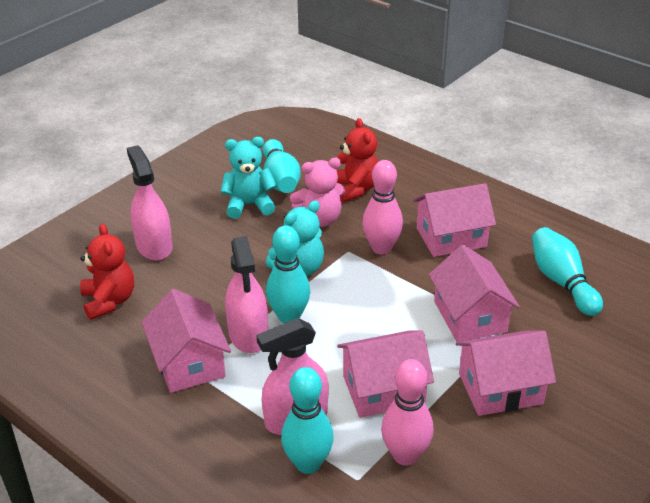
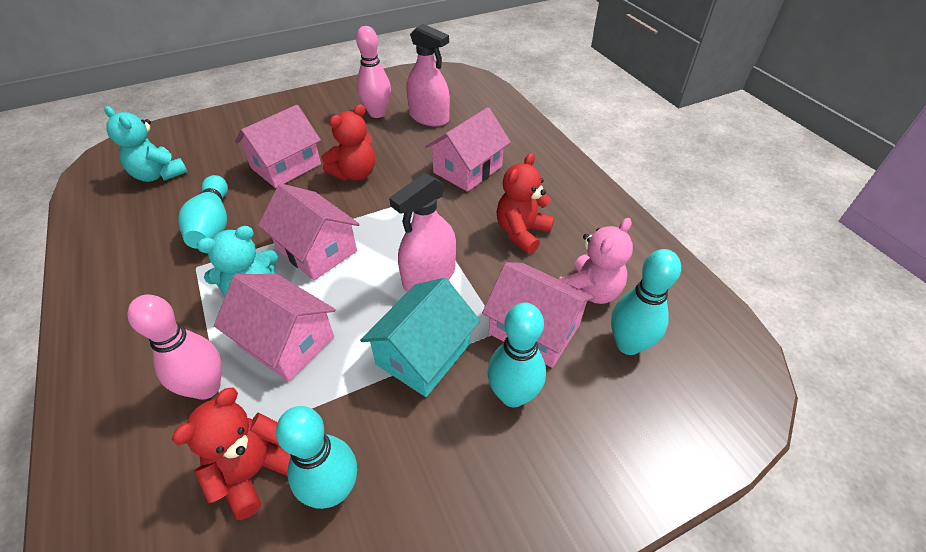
pink spray bottle: [127,145,173,261] [225,236,268,353] [256,318,329,435] = 3 -> [389,173,456,292] [406,24,450,126] = 2
red teddy bear: [80,223,134,320] [337,118,378,202] = 2 -> [172,388,291,520] [322,104,375,181] [496,153,555,254] = 3
turquoise house: none = 0 -> [360,278,480,397] = 1

